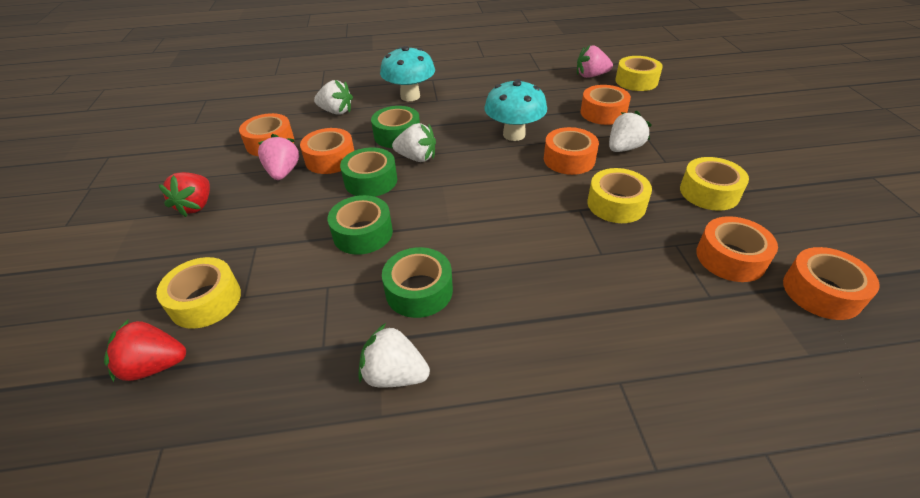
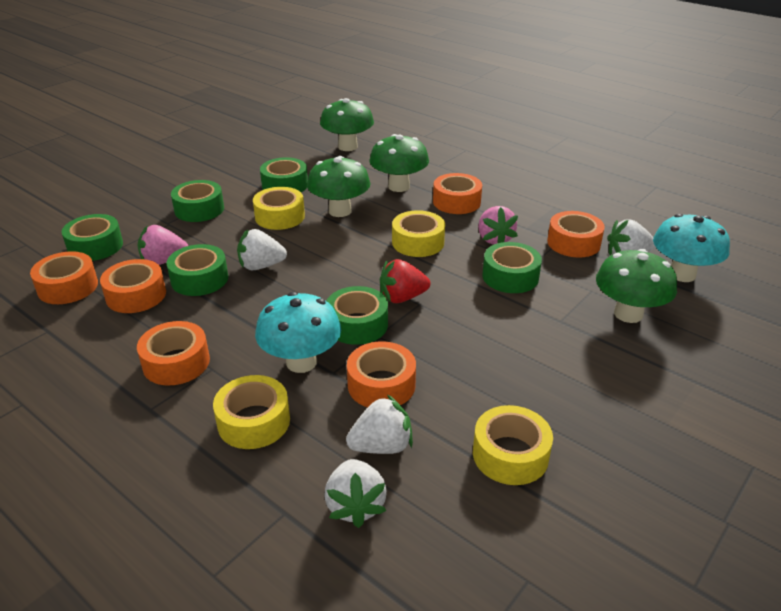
green mushroom: none = 0 -> [307,156,371,217] [320,98,374,151] [369,134,429,192] [596,249,677,323] = 4
green tape: [328,195,393,255] [340,148,397,197] [371,106,420,148] [382,247,453,318] = 4 -> [62,214,123,261] [167,244,228,296] [171,180,224,222] [260,157,308,192] [327,286,388,345] [482,242,542,293] = 6
red strawberry: [104,319,186,382] [159,172,210,217] = 2 -> [380,259,430,303] = 1

